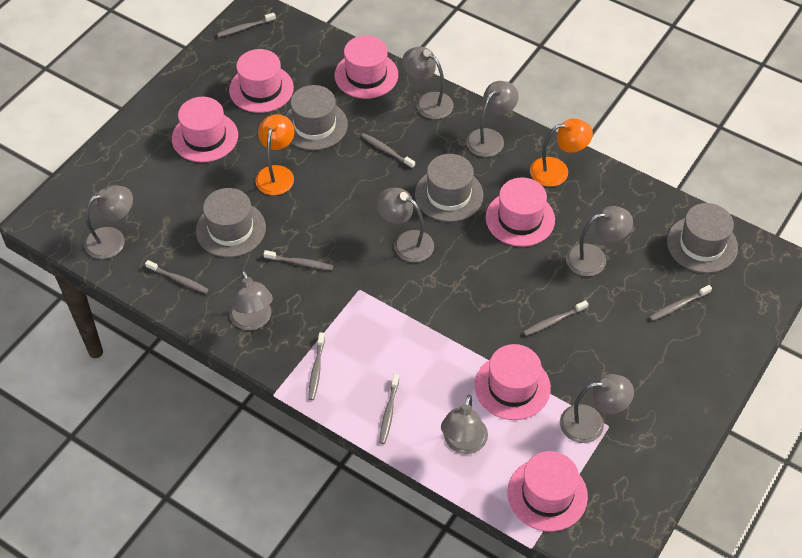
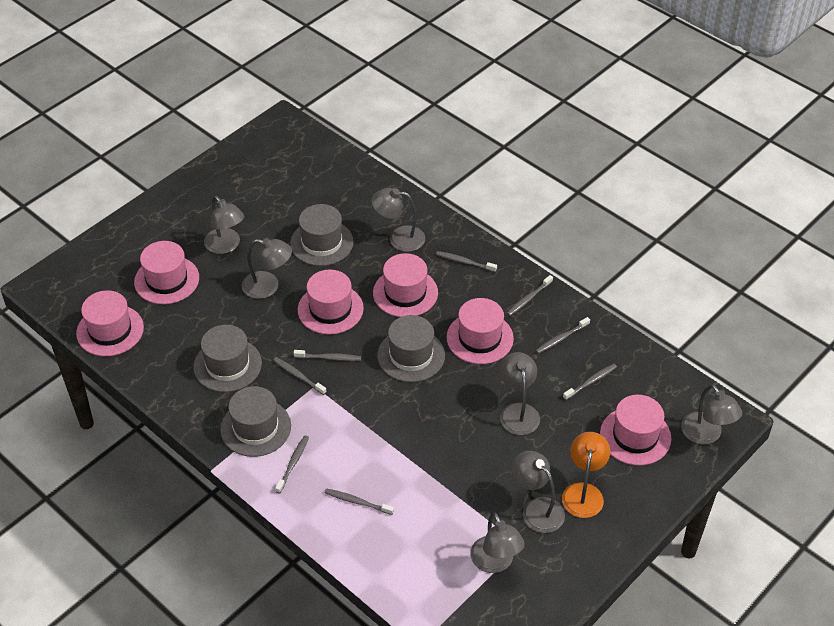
grey lamp: [84,185,133,259] [230,270,273,330] [377,188,434,262] [402,47,454,119] [441,395,488,454] [466,81,519,157] [560,374,634,443] [566,206,633,276] = 8 -> [204,195,244,254] [242,238,292,299] [371,188,425,252] [470,513,525,573] [499,352,540,435] [512,451,565,533] [681,384,742,444] = 7
orange lamp: [255,114,295,195] [530,118,593,187] = 2 -> [562,432,610,518] = 1

